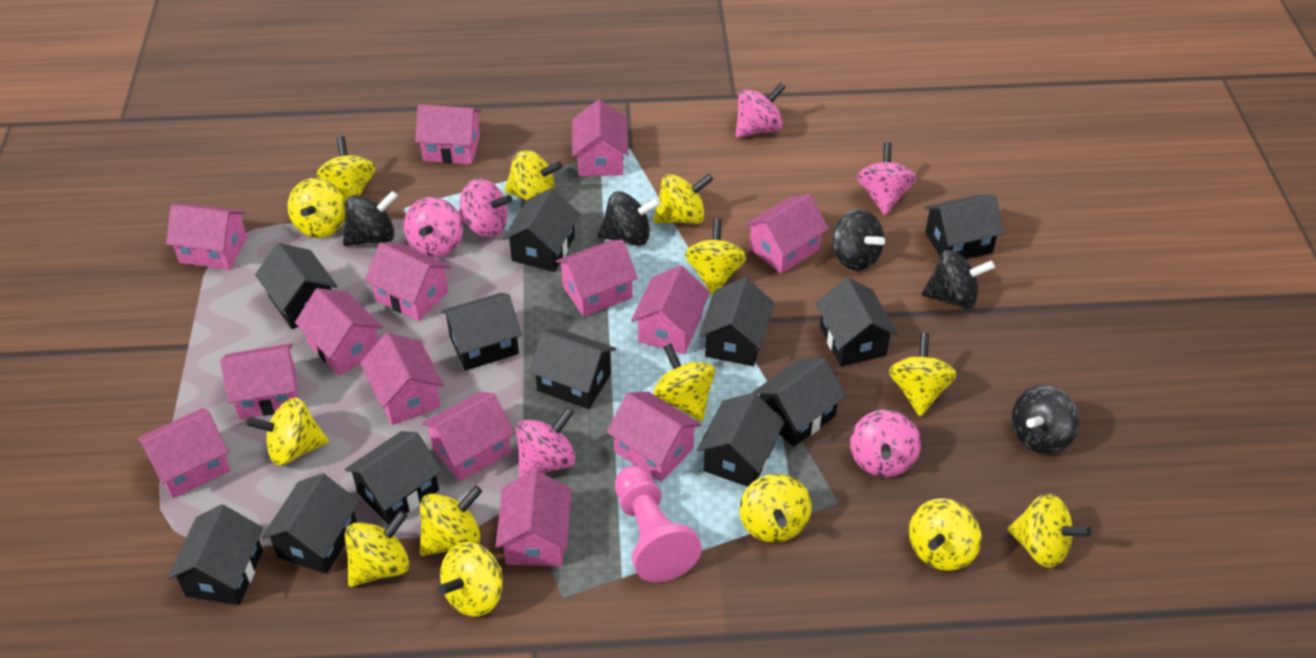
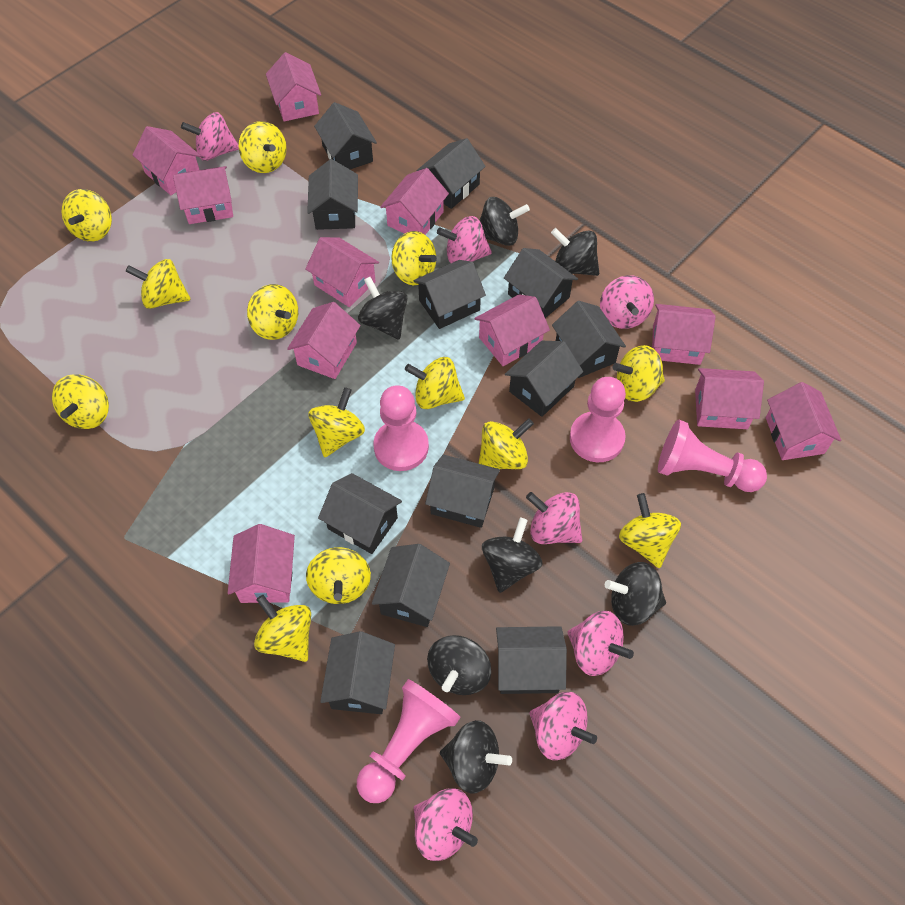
black spinning top: [343,191,398,246] [598,191,661,246] [832,209,885,271] [922,250,995,309] [1012,385,1079,454] = 5 -> [358,277,408,340] [427,635,491,695] [440,720,512,794] [479,197,530,246] [482,518,542,593] [551,228,599,276] [605,562,666,626] = 7
pink house: [138,408,231,498] [166,204,247,270] [220,343,298,419] [295,288,383,375] [360,333,444,425] [364,243,451,321] [415,105,481,164] [422,392,515,481] [495,470,572,566] [556,240,638,317] [572,100,628,176] [607,391,701,482] [631,265,710,354] [745,194,829,274] = 14 -> [133,126,201,195] [173,166,233,224] [228,524,295,603] [266,52,321,122] [287,302,361,379] [305,237,379,307] [380,168,449,235] [474,294,550,366] [652,304,716,365] [695,368,764,429] [766,382,841,460] = 11
pink pawn: [615,466,702,582] = 1 -> [357,679,461,803] [373,385,429,471] [570,377,626,462] [658,420,767,492] = 4
pink spinning top: [404,197,463,258] [458,178,512,237] [516,407,576,478] [736,82,786,138] [850,410,921,477] [857,142,916,215] = 6 -> [181,112,239,161] [414,789,478,861] [437,216,492,263] [526,492,582,544] [529,692,597,760] [567,611,634,676] [600,275,654,329] = 7
yellow spinning top: [246,398,329,465] [287,178,345,238] [317,136,376,202] [345,511,409,587] [420,485,482,556] [438,542,503,617] [504,150,563,200] [653,174,713,224] [653,343,715,421] [685,218,747,295] [739,473,812,543] [889,333,957,416] [909,498,982,571] [1008,494,1091,568] = 14 -> [52,374,109,429] [62,189,112,242] [126,259,191,309] [239,121,287,173] [247,284,298,340] [254,595,311,662] [306,547,371,604] [308,387,365,457] [391,231,437,286] [405,357,465,409] [478,418,534,469] [612,345,665,402] [619,493,681,568] = 13

